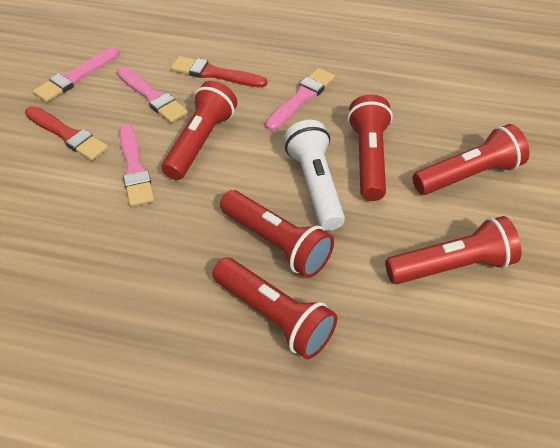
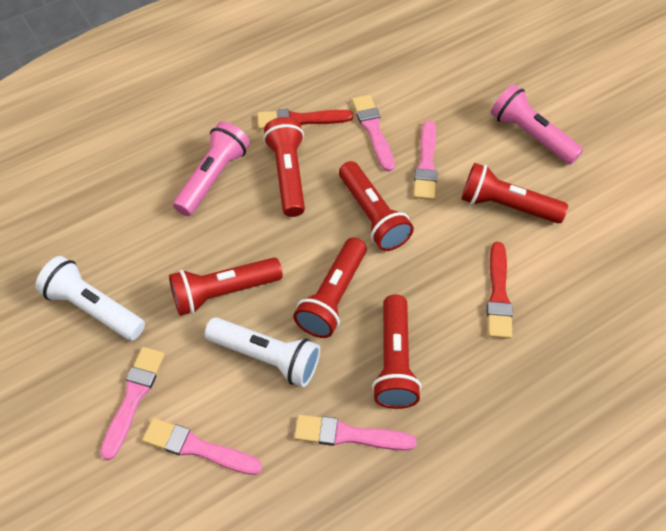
pink brush: [33,47,120,102] [117,67,188,123] [119,124,154,207] [265,68,335,131] = 4 -> [100,347,165,460] [143,418,262,475] [294,415,417,451] [352,95,395,172] [413,120,437,200] = 5
pink flashlight: none = 0 -> [173,121,250,216] [491,84,583,164] = 2
white flashlight: [284,120,345,231] = 1 -> [35,256,145,341] [205,317,320,387] = 2

